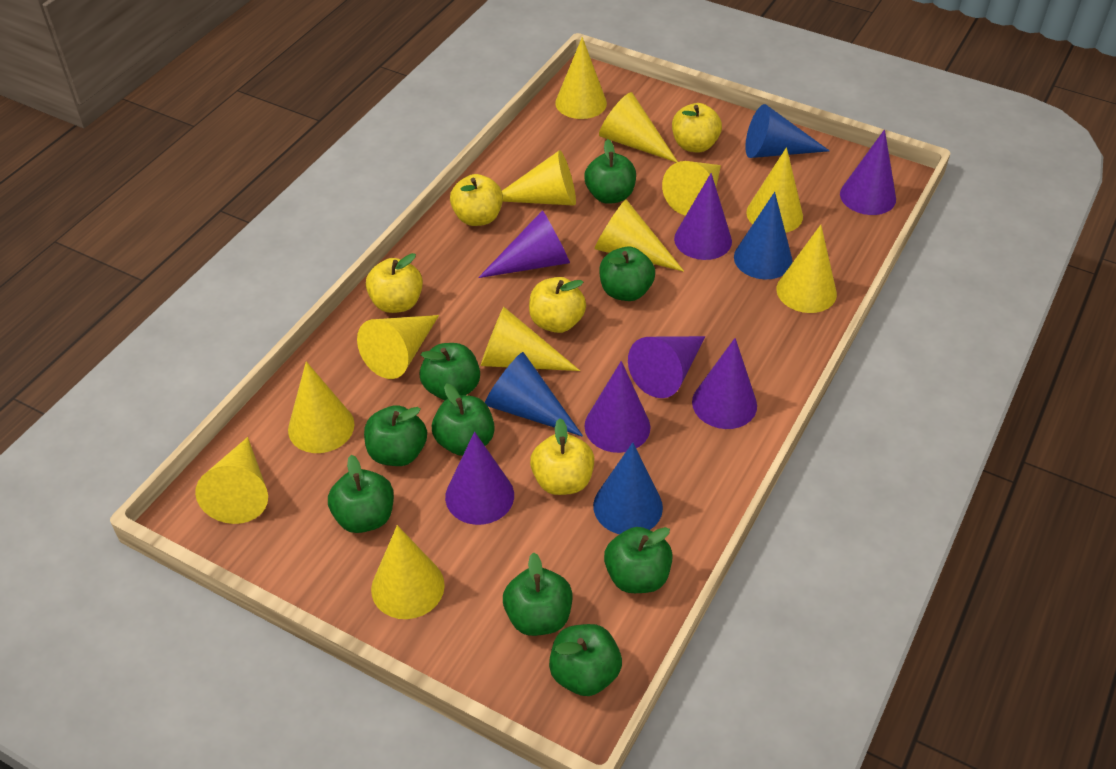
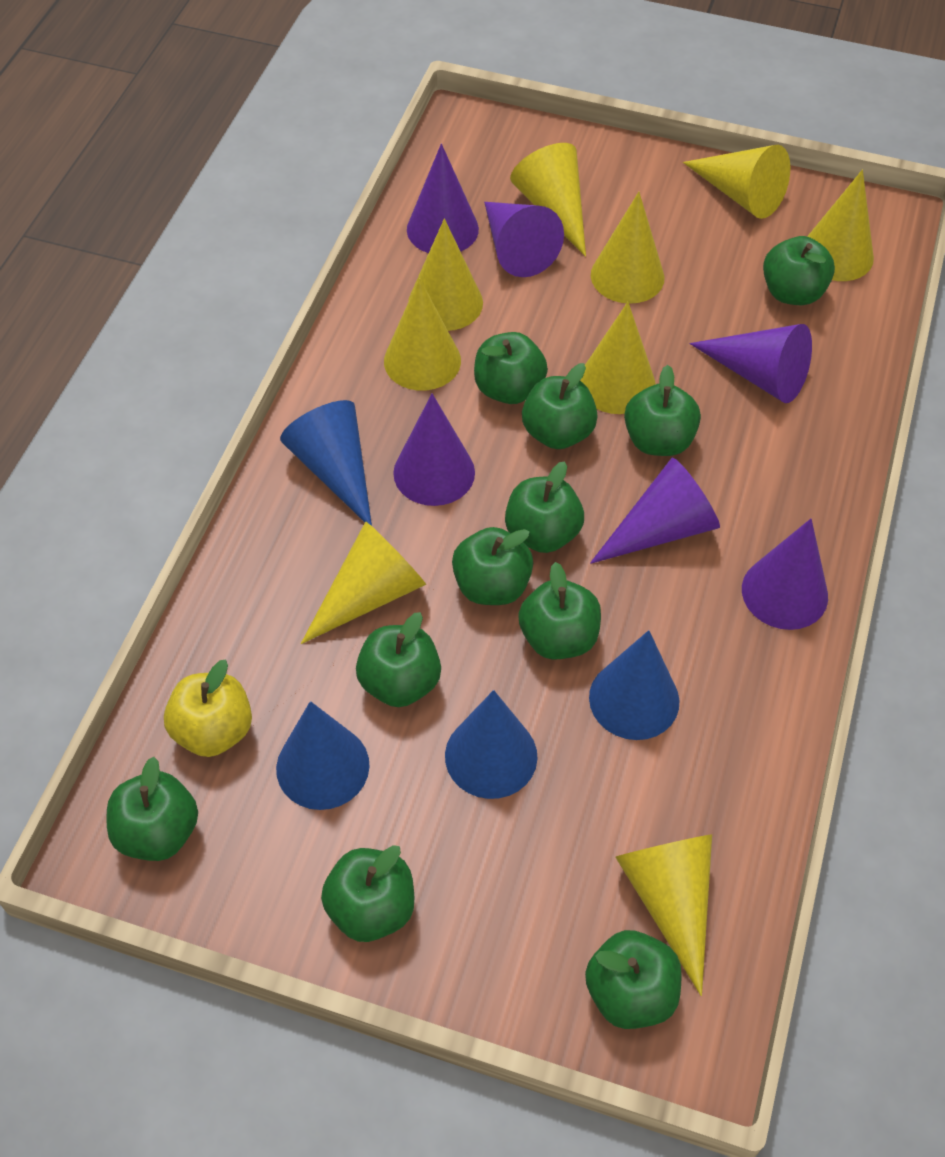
green apple: [328,455,394,533] [364,405,427,466] [419,343,480,400] [432,384,495,456] [503,552,573,636] [549,624,622,696] [584,139,636,204] [599,247,655,301] [604,527,673,593] = 9 -> [107,757,198,861] [321,845,415,942] [356,612,441,707] [452,527,533,605] [474,332,548,404] [505,461,584,553] [518,562,601,660] [522,363,598,449] [585,930,682,1029] [624,365,701,456] [763,236,835,305] = 11
purple cone: [445,432,514,525] [478,210,570,278] [584,361,650,453] [628,336,706,398] [674,173,732,260] [692,338,757,429] [840,129,896,215] = 7 -> [393,394,475,506] [407,144,479,253] [484,202,564,277] [590,458,720,564] [690,324,812,403] [742,519,828,630] = 6
yellow apple: [366,253,423,313] [450,174,503,226] [529,277,586,333] [530,418,594,495] [672,103,722,153] = 5 -> [164,660,252,757] = 1
yellow cone: [195,437,268,524] [288,362,355,453] [357,315,439,379] [371,525,445,619] [481,307,580,371] [502,150,576,206] [555,37,607,119] [595,199,684,272] [599,92,678,163] [662,161,721,216] [746,147,803,233] [776,225,837,313] = 12 -> [301,521,426,644] [384,278,461,391] [408,219,483,331] [510,143,586,257] [580,302,656,414] [591,192,665,304] [615,834,712,996] [683,145,790,219] [807,170,874,281] = 9

